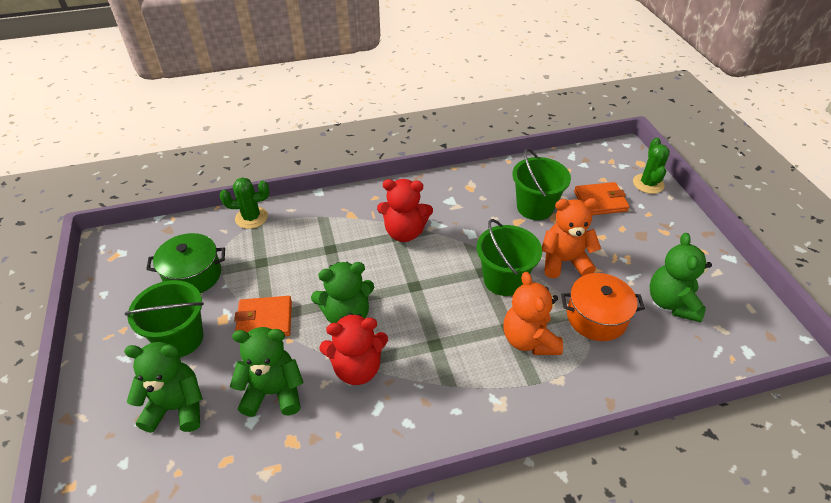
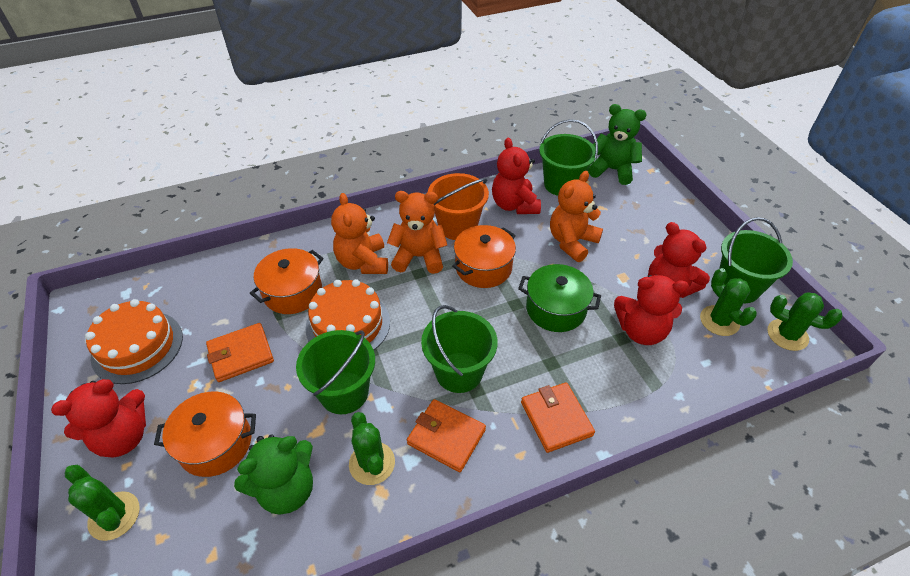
green bucket: [125,280,204,357] [477,219,542,296] [512,148,571,220] = 3 -> [296,330,375,414] [421,305,498,393] [539,119,598,196] [719,217,793,303] = 4
green cactus: [220,177,269,229] [633,138,670,194] = 2 -> [65,465,140,541] [349,412,395,485] [700,268,757,336] [767,292,843,351] = 4
green teddy bear: [124,342,203,433] [230,327,304,417] [311,262,374,323] [650,233,712,322] = 4 -> [234,434,313,515] [588,104,647,185] = 2
orange bucket: none = 0 -> [428,173,489,240] = 1
orange cake: none = 0 -> [85,299,183,384] [305,279,390,350] = 2
orange pot: [561,273,645,341] = 1 -> [154,391,256,477] [250,248,324,314] [452,225,516,288] = 3
orange teddy bear: [503,272,563,355] [542,198,601,278] = 2 -> [331,193,388,274] [387,191,447,274] [550,171,603,262] = 3
orange wallet: [234,296,292,336] [574,182,630,215] = 2 -> [206,323,274,382] [407,399,486,472] [521,382,595,453] = 3
red teddy bear: [319,313,388,385] [377,179,433,242] = 2 -> [51,379,146,458] [492,138,541,214] [614,275,689,345] [648,222,710,298] = 4

